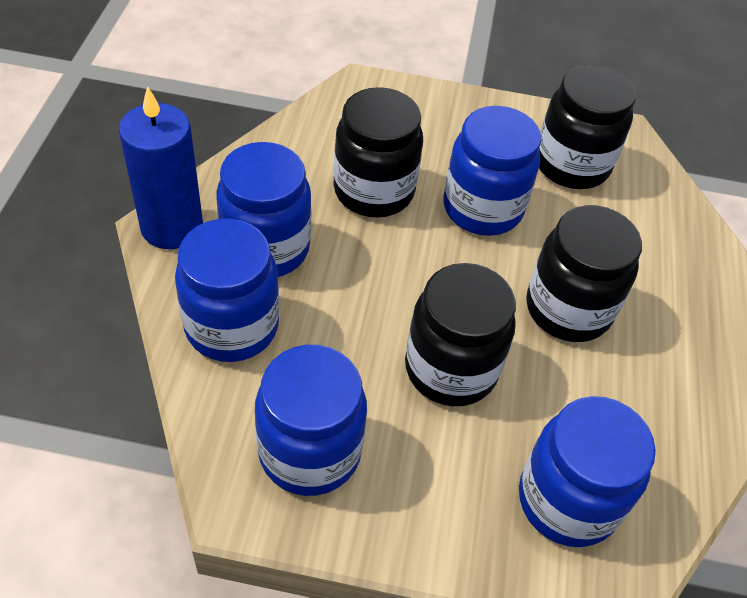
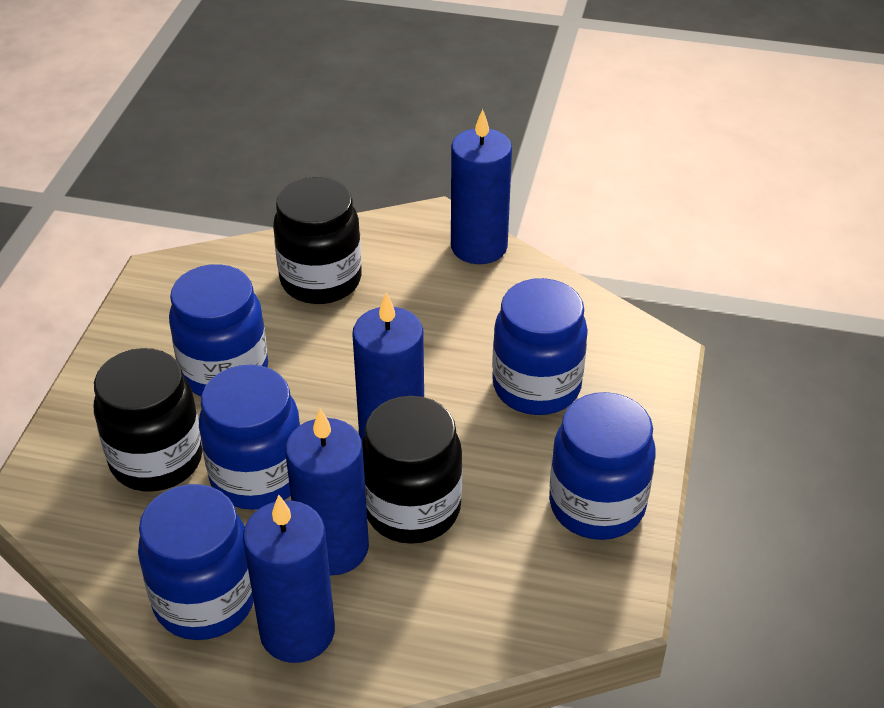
black jar: [333,87,423,218] [405,263,516,406] [526,205,642,342] [539,65,636,189] = 4 -> [94,348,203,491] [273,177,362,304] [362,396,463,544] = 3
blue candle: [119,86,203,249] = 1 -> [243,495,335,663] [285,408,369,575] [352,292,424,441] [451,109,512,264] = 4

